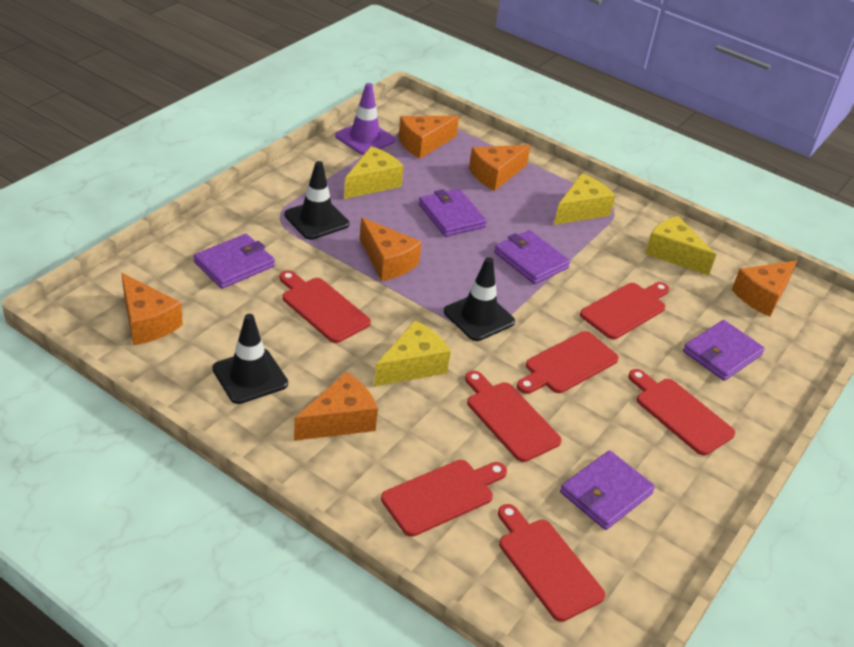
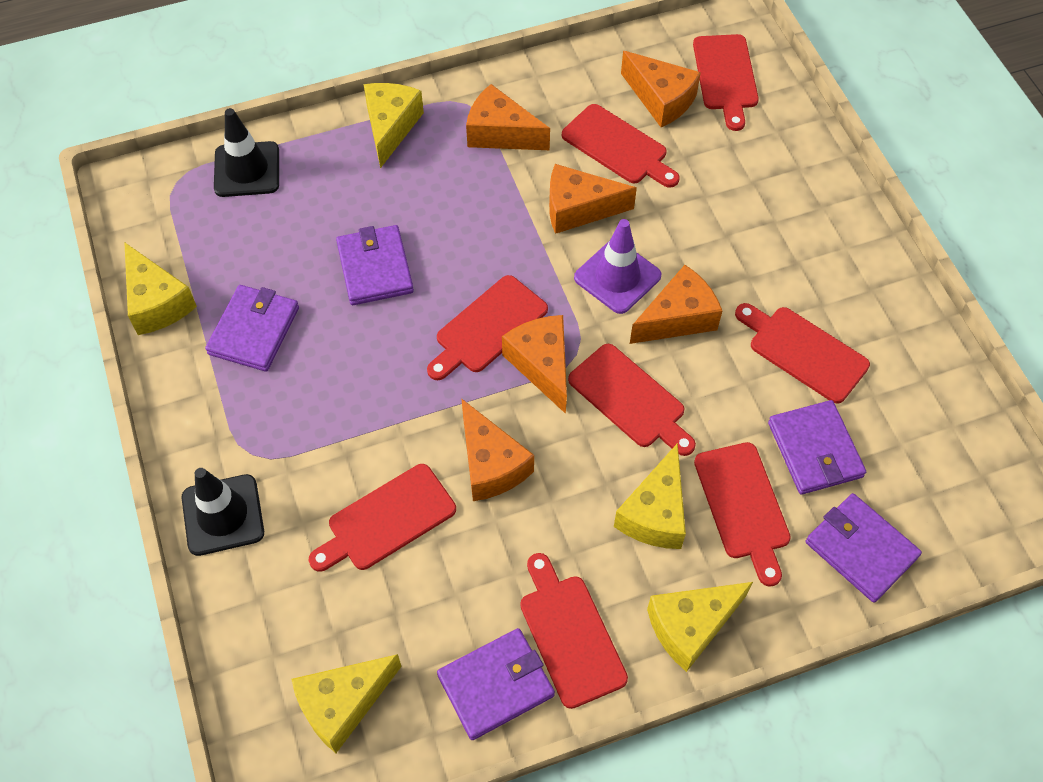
black traffic cone: [212,314,288,404] [284,161,349,240] [444,257,515,341] = 3 -> [182,468,264,556] [214,108,279,197] = 2
red cutting board: [280,270,371,343] [381,460,507,537] [465,371,562,462] [498,504,606,622] [517,331,619,394] [580,282,669,339] [628,369,735,455] = 7 -> [309,464,456,572] [427,275,548,380] [520,553,628,709] [562,104,680,188] [568,344,696,456] [693,34,759,131] [694,442,791,586] [735,303,870,403] = 8
yellow cheese: [344,146,404,199] [374,320,451,386] [554,173,615,225] [645,216,716,276] = 4 -> [124,242,197,335] [291,654,402,753] [364,83,424,168] [614,443,686,549] [647,582,753,672] = 5

